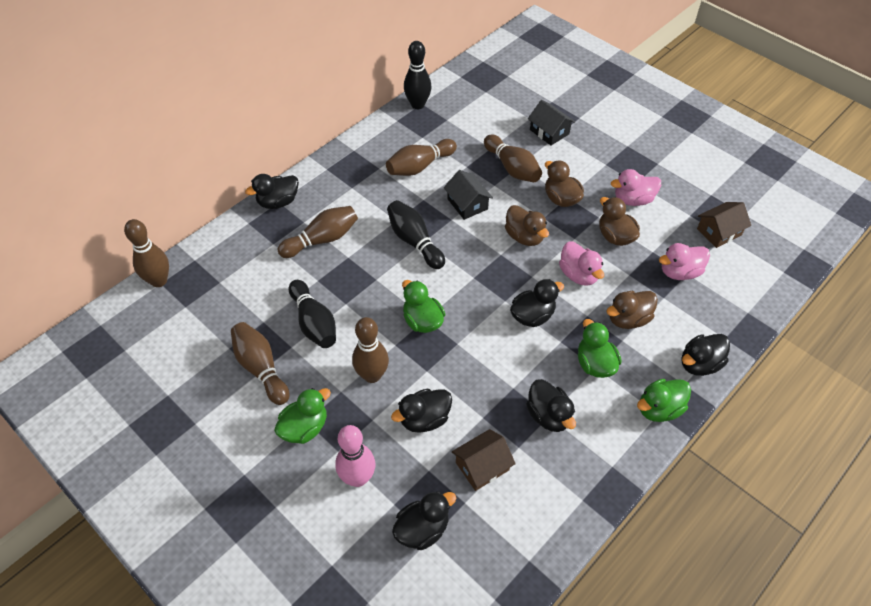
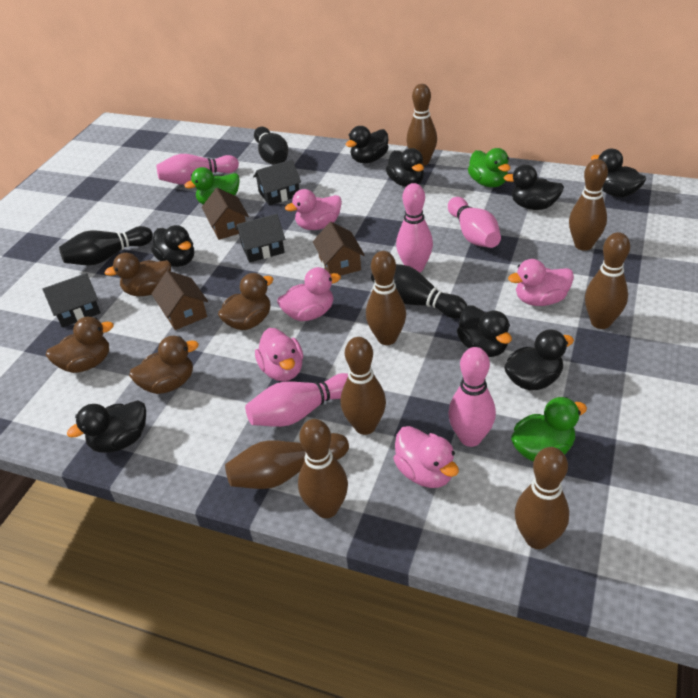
black duck: [245,174,299,209] [391,389,452,433] [392,491,456,550] [510,279,564,327] [526,379,576,432] [681,334,730,376] = 6 -> [67,400,146,453] [151,225,194,267] [346,126,389,163] [386,148,424,187] [457,306,512,357] [503,165,564,210] [504,329,574,390] [591,149,646,197] = 8
black house: [444,170,493,220] [528,100,575,145] = 2 -> [42,273,101,327] [236,214,285,262] [253,159,301,206] = 3
brown bowling pin: [124,219,169,287] [231,322,289,405] [277,206,358,258] [352,317,389,383] [386,139,457,176] [484,135,542,182] = 6 -> [225,433,349,489] [298,419,348,518] [341,337,386,435] [366,251,406,345] [407,84,437,166] [515,447,569,549] [569,159,608,251] [585,232,630,329] = 8
brown house: [452,429,516,491] [697,202,751,248] = 2 -> [151,271,208,330] [202,188,249,240] [313,222,365,276] = 3
green duck: [274,388,331,444] [402,280,445,333] [578,319,622,378] [637,379,691,422] = 4 -> [184,167,240,204] [468,148,511,187] [511,397,587,462] = 3
pink bowling pin: [335,425,375,487] = 1 -> [156,154,239,185] [245,373,348,427] [396,183,433,273] [448,197,501,248] [448,347,496,447] = 5
pink duck: [559,241,604,286] [611,169,661,206] [659,243,710,280] = 3 -> [255,328,303,381] [277,267,341,321] [285,189,342,230] [394,426,459,488] [508,259,574,306] = 5

